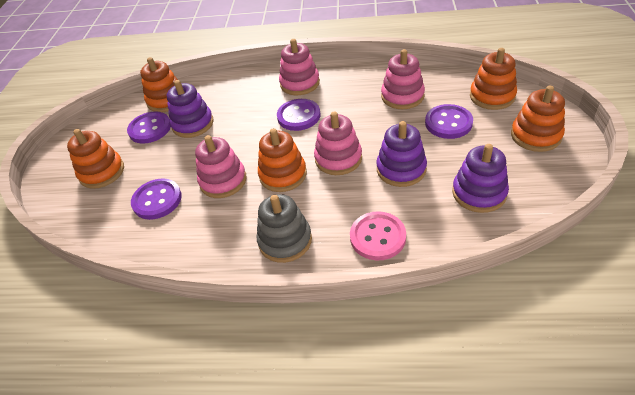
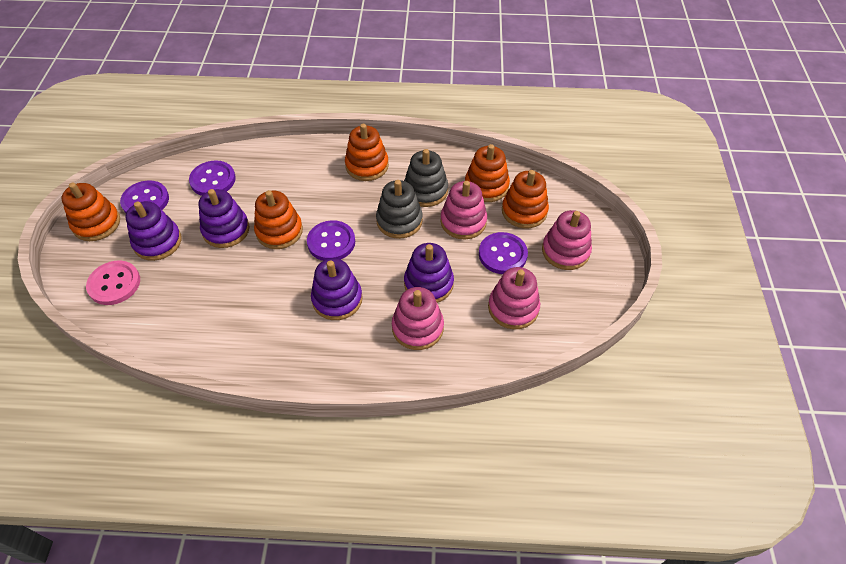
grey stacking toy: [256,194,312,263] = 1 -> [376,180,423,239] [404,149,448,207] = 2
purple stacking toy: [167,80,214,138] [376,121,427,187] [452,144,509,213] = 3 -> [126,201,181,261] [198,189,249,248] [311,258,363,320] [404,243,454,303] = 4

